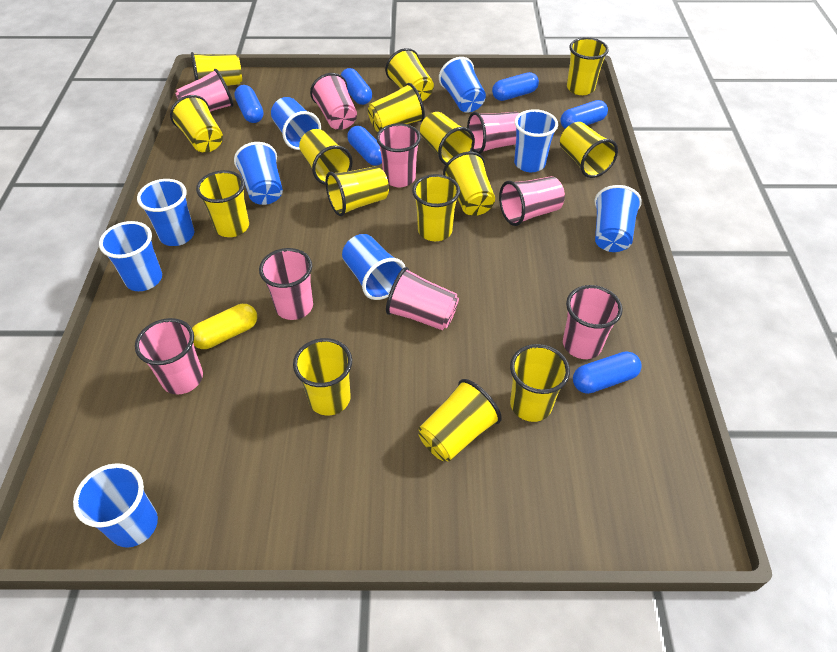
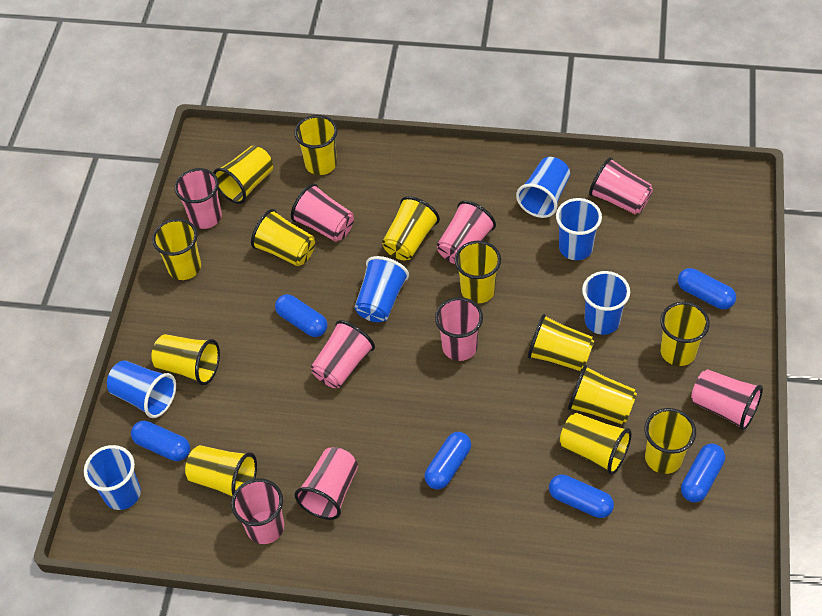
blue cup: [73,463,158,548] [99,221,162,291] [137,179,194,246] [234,142,283,205] [271,97,321,150] [342,234,405,300] [439,57,486,112] [514,109,558,172] [595,185,642,252] = 9 -> [84,445,141,510] [107,360,176,418] [355,256,409,322] [516,157,570,218] [556,198,602,260] [582,271,630,335] = 6
yellow capsule: [192,304,257,349] = 1 -> none = 0
yellow cup: [170,95,223,153] [191,52,242,86] [196,170,249,237] [293,338,352,415] [299,129,353,185] [326,166,389,216] [368,83,425,132] [385,48,434,101] [412,174,460,241] [418,379,502,462] [420,112,475,165] [443,152,495,216] [510,344,570,422] [560,122,618,178] [567,37,609,95] = 15 -> [151,334,220,385] [152,219,201,280] [185,445,257,497] [213,146,273,204] [251,209,315,266] [294,115,338,175] [382,196,440,260] [454,241,501,303] [528,314,594,371] [560,413,632,475] [568,365,637,424] [645,408,696,474] [660,302,710,366] = 13

